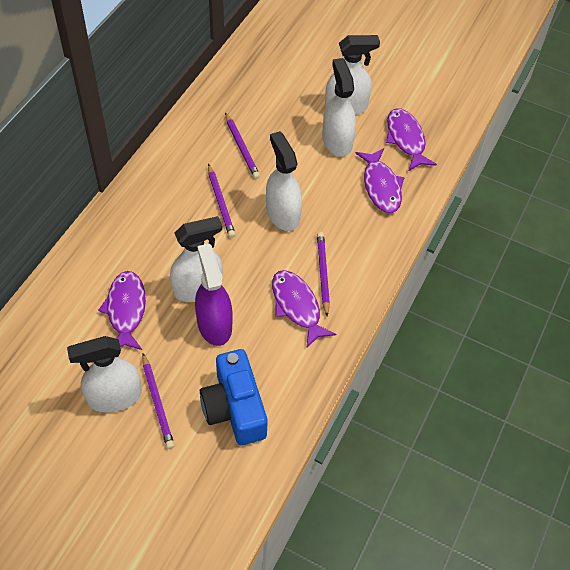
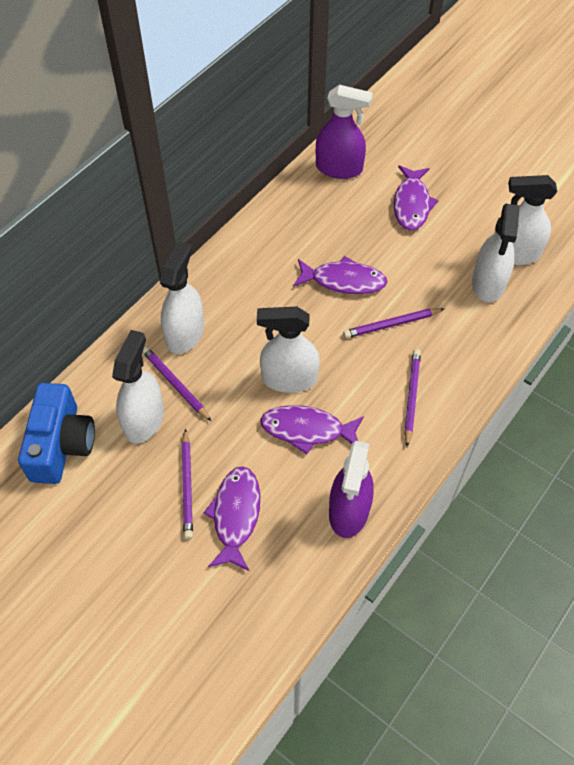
purple spray bottle: [195,244,233,346] = 1 -> [316,85,373,179] [329,441,374,538] = 2

